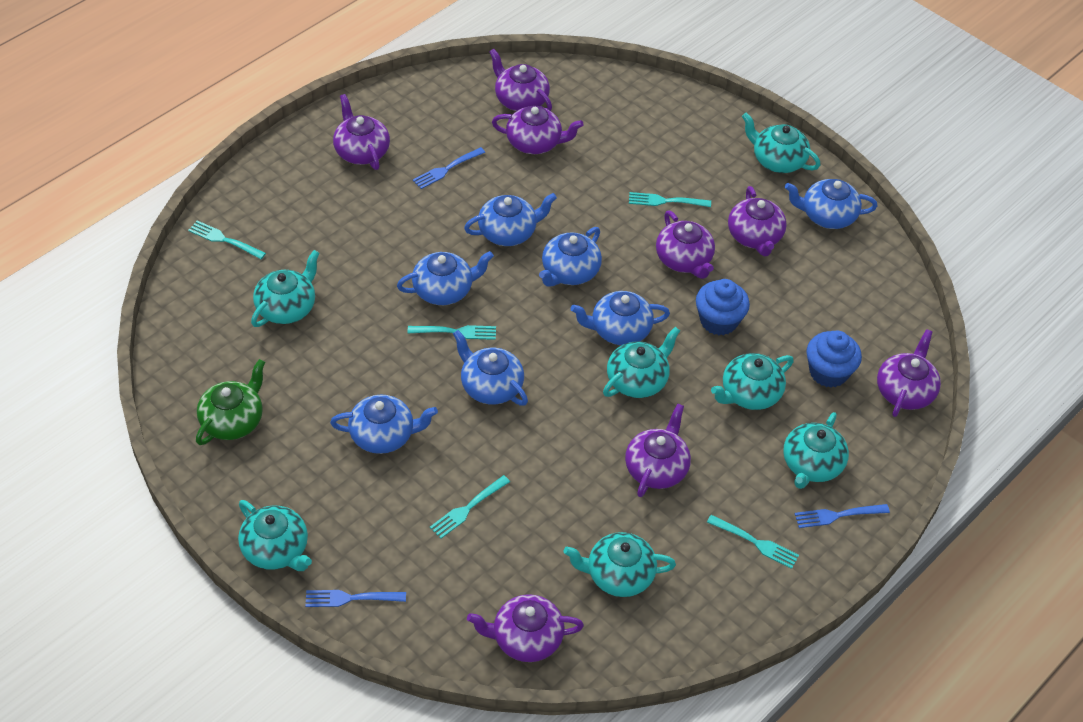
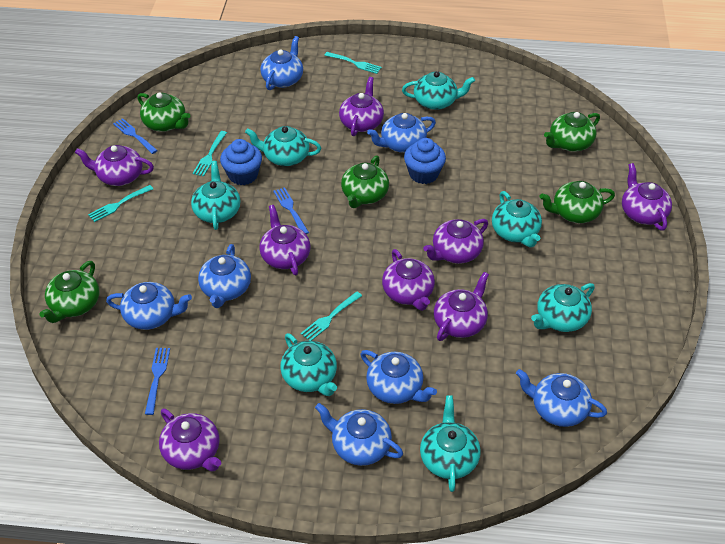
green teapot: [196,359,265,445] = 1 -> [39,261,99,323] [137,93,190,132] [341,156,389,208] [539,181,615,223] [544,112,600,152] = 5
turquoise fork: [188,220,266,259] [408,325,496,340] [430,475,510,539] [629,192,711,207] [707,515,799,569] = 5 -> [88,185,153,222] [192,131,227,176] [301,291,362,341] [324,52,382,74] = 4

